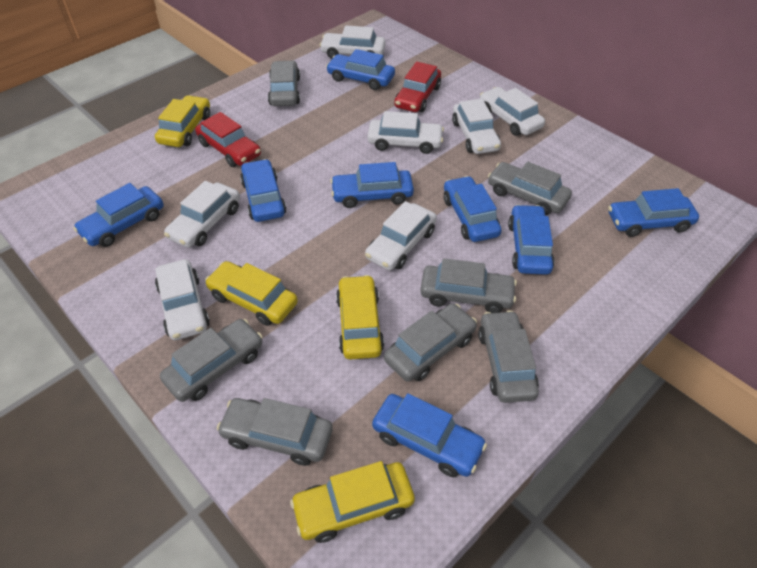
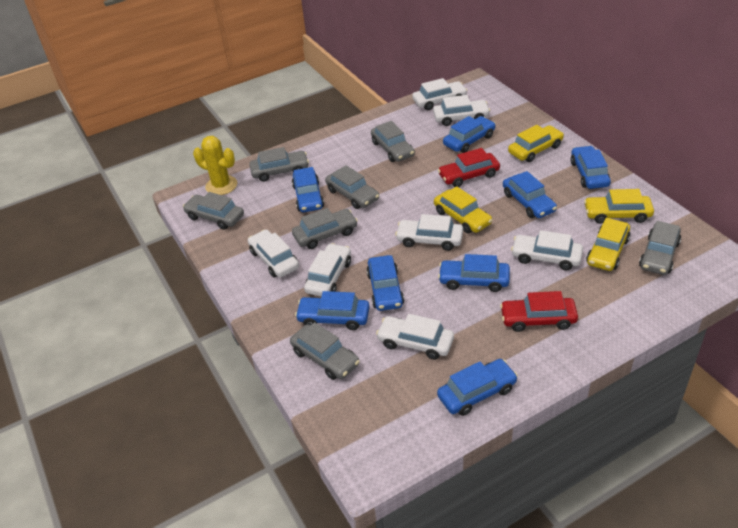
yellow cactus: none = 0 -> [193,136,237,195] = 1

